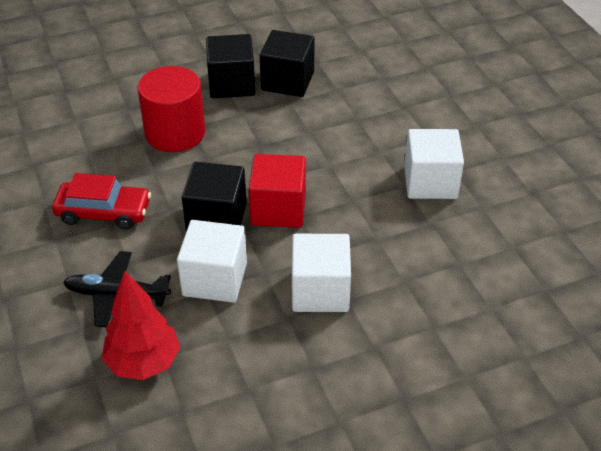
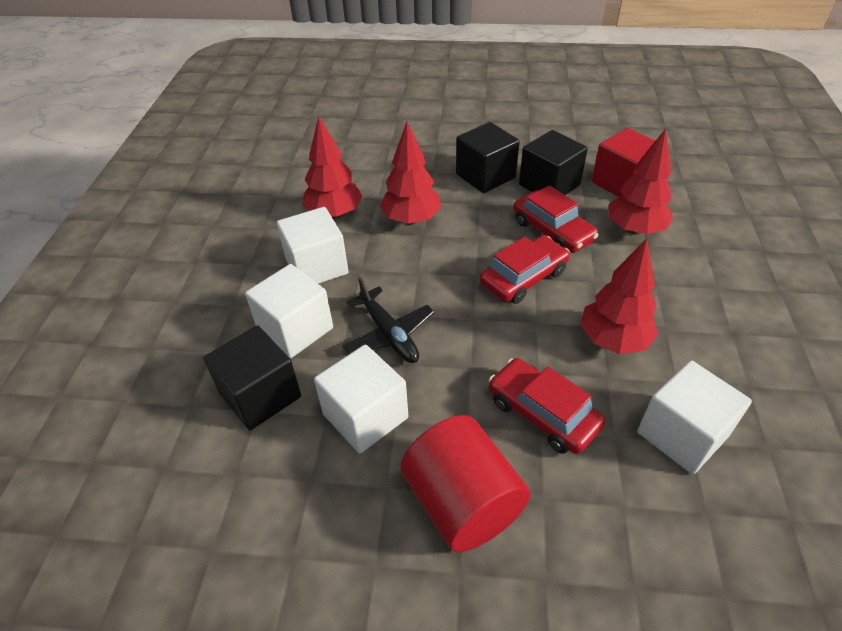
red car: [52,173,151,229] = 1 -> [480,235,570,304] [489,358,606,454] [513,185,599,253] = 3
red tree: [102,271,180,380] = 1 -> [303,116,363,219] [380,121,441,225] [580,239,658,354] [609,129,673,235] = 4
white cube: [177,220,247,303] [292,234,351,312] [404,129,464,199] = 3 -> [245,264,333,358] [277,207,348,284] [314,345,408,453] [637,361,752,474] = 4

